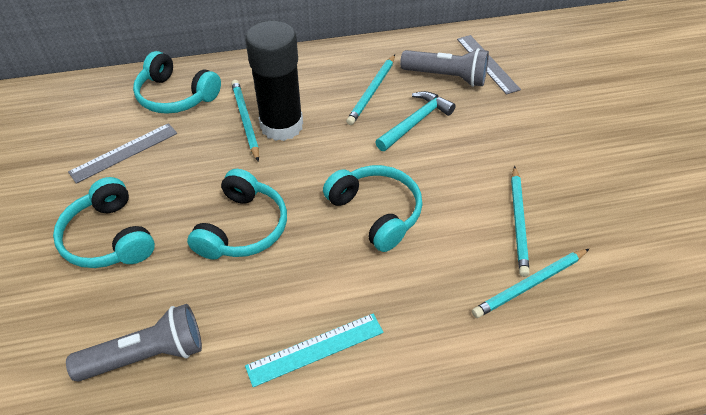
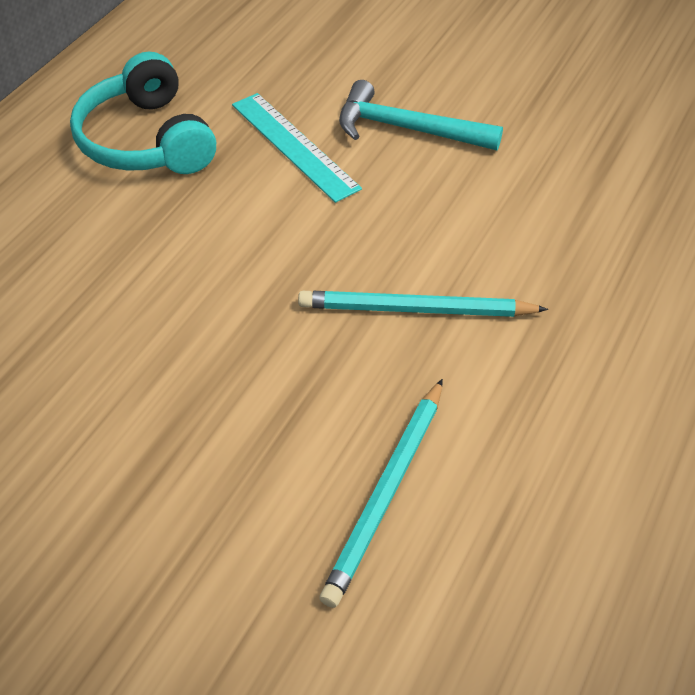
black glue stick: [245,21,303,141] = 1 -> none = 0
grey flashlight: [66,304,202,382] [400,48,489,87] = 2 -> none = 0
grey ruler: [68,123,177,184] [457,35,521,95] = 2 -> none = 0
turquoise headphones: [53,177,155,268] [133,51,221,114] [187,169,287,259] [323,165,423,252] = 4 -> [70,52,216,174] = 1
turquoise pencil: [231,80,259,162] [346,55,395,125] [472,249,589,318] [511,166,530,277] = 4 -> [298,291,548,317] [319,379,443,608] = 2

